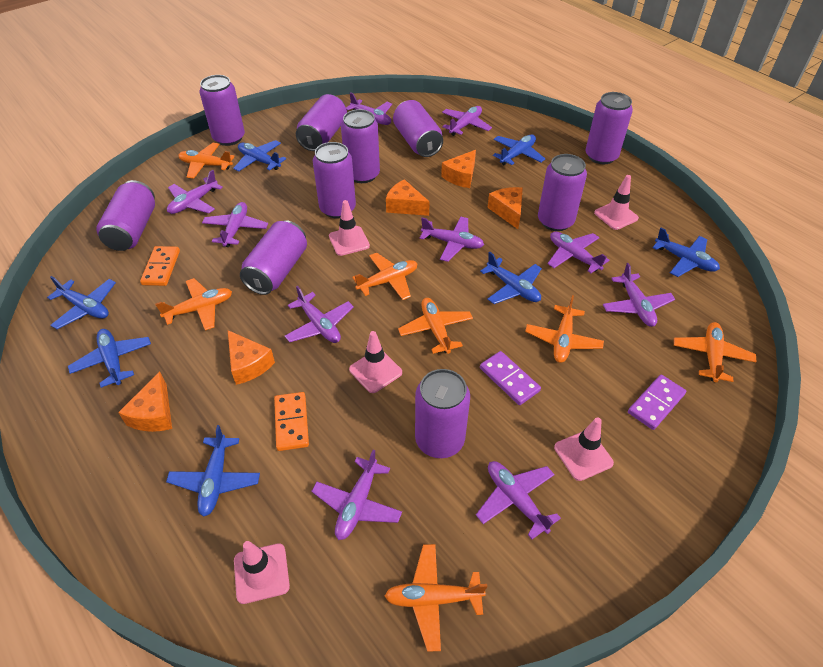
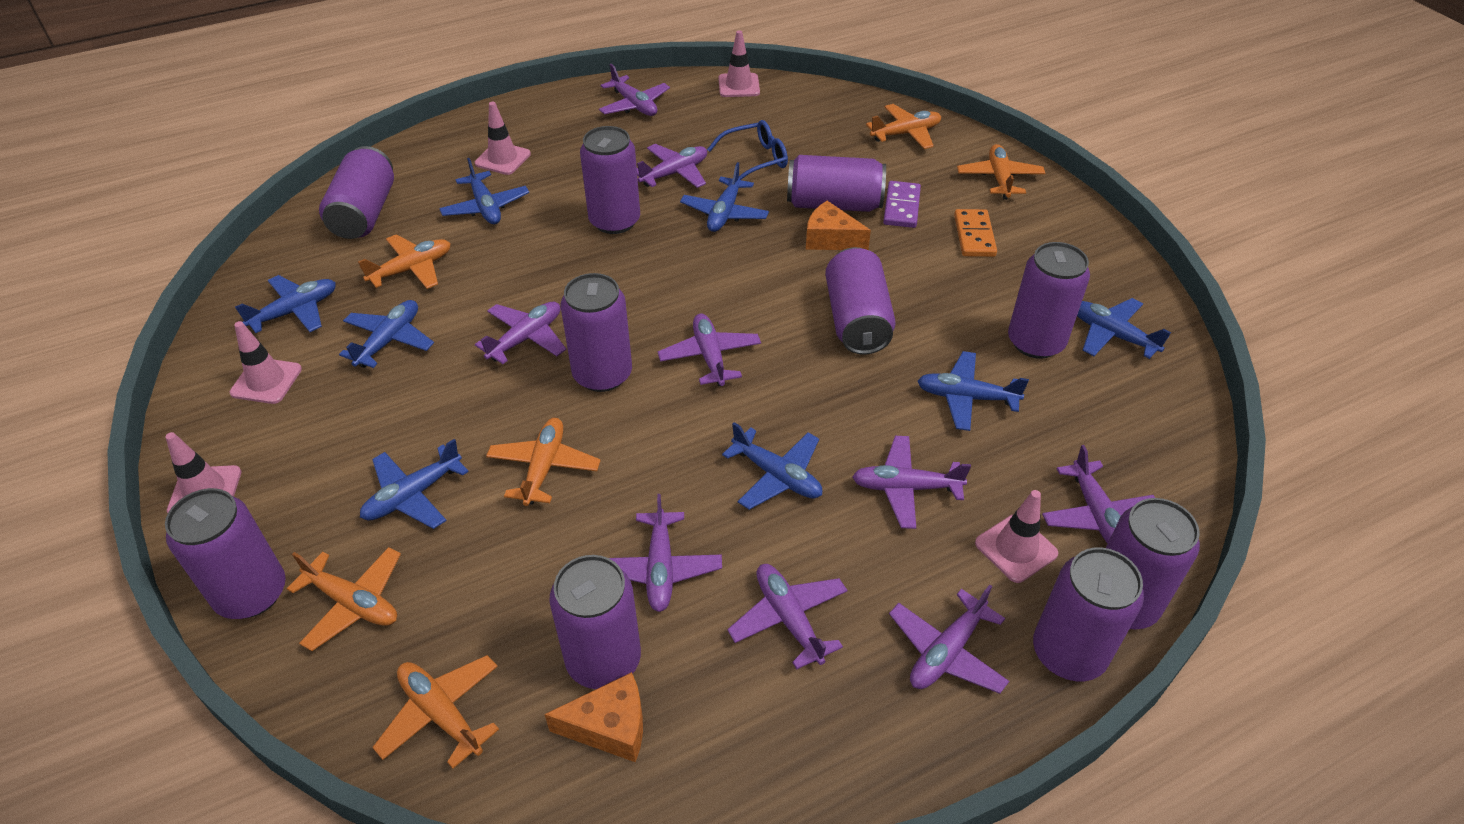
blue glasses: none = 0 -> [707,120,788,180] = 1
blue plane: [47,276,116,329] [68,329,151,388] [166,425,260,517] [233,140,286,171] [480,252,542,304] [493,134,545,166] [652,228,720,277] = 7 -> [235,275,336,333] [339,300,434,368] [360,439,469,529] [439,158,529,224] [680,162,769,232] [722,422,822,510] [917,351,1029,431] [1077,298,1171,359] = 8
orange cheese: [118,371,172,432] [228,330,275,385] [386,179,430,216] [441,150,476,188] [488,187,523,229] = 5 -> [544,672,643,762] [806,201,871,250] = 2
orange domino: [140,246,180,286] [274,392,309,451] = 2 -> [954,209,997,257] = 1
orange plane: [155,278,232,331] [178,143,235,179] [352,253,418,300] [385,544,488,652] [398,298,473,354] [525,295,604,363] [674,322,757,382] = 7 -> [287,547,401,651] [358,234,451,289] [372,655,499,769] [486,418,601,506] [866,104,941,149] [957,144,1045,200] = 6
purple domino: [480,351,541,405] [628,375,686,430] = 2 -> [883,181,921,228] = 1
purple plane: [167,170,223,214] [202,202,268,247] [285,286,354,343] [311,450,402,540] [346,92,392,125] [419,216,484,262] [442,106,492,136] [476,461,561,539] [548,232,609,273] [603,263,675,327] = 10 -> [475,302,566,364] [599,64,670,116] [609,494,722,612] [637,144,707,188] [658,314,761,386] [727,564,848,669] [852,436,971,529] [889,585,1009,694] [1042,445,1155,544] = 9

